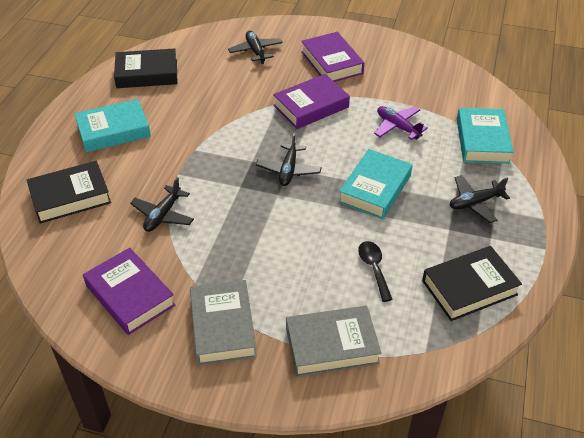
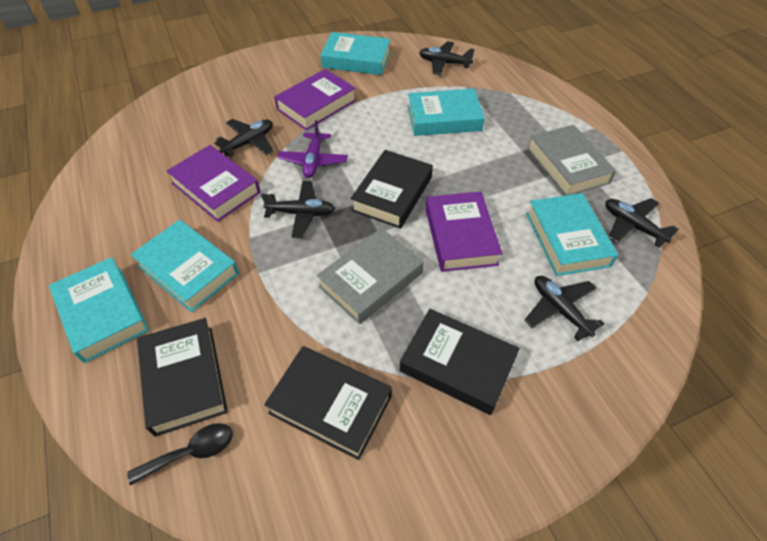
black book: [27,161,111,224] [114,48,177,88] [422,246,522,321] = 3 -> [137,318,228,437] [264,346,392,460] [350,150,433,229] [400,309,520,415] = 4
black plane: [130,177,194,232] [228,31,283,64] [256,133,322,186] [450,175,510,223] = 4 -> [215,119,273,157] [261,181,335,238] [419,41,475,75] [525,276,604,341] [606,198,679,248] = 5
turquoise book: [74,99,151,152] [338,149,412,219] [457,108,514,164] = 3 -> [49,257,149,363] [130,220,239,313] [320,32,391,75] [408,89,485,136] [526,193,618,276] = 5

